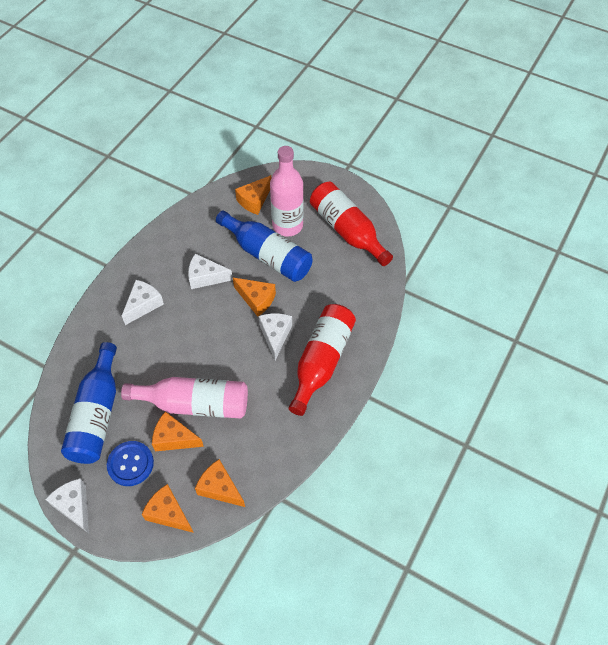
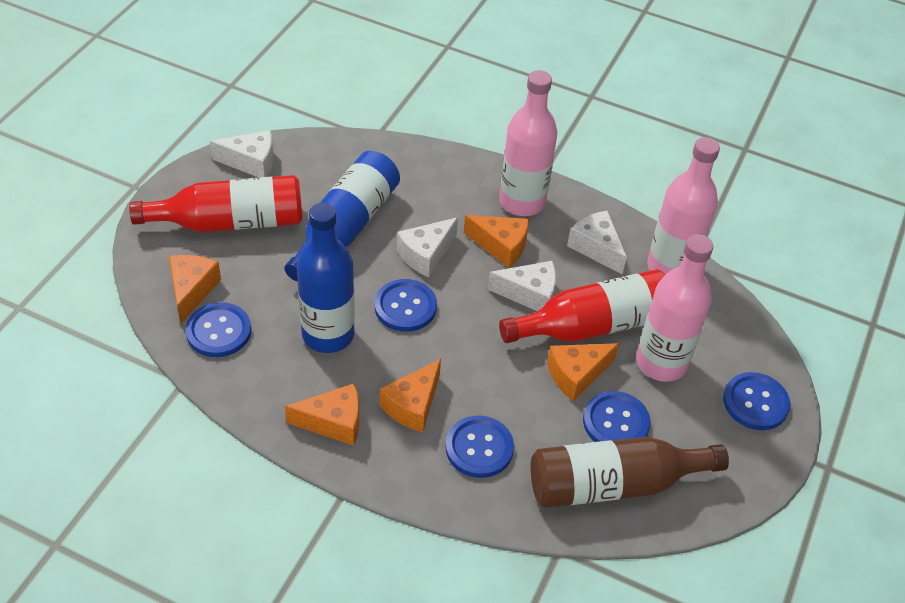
blue button: [107,441,154,486] = 1 -> [186,302,251,357] [375,279,437,332] [445,415,514,478] [583,391,651,442] [723,372,790,430] = 5
brown bottle: none = 0 -> [531,437,729,508] = 1
pink bottle: [121,377,248,419] [270,146,304,236] = 2 -> [499,70,558,216] [636,234,713,382] [647,137,720,274] = 3

